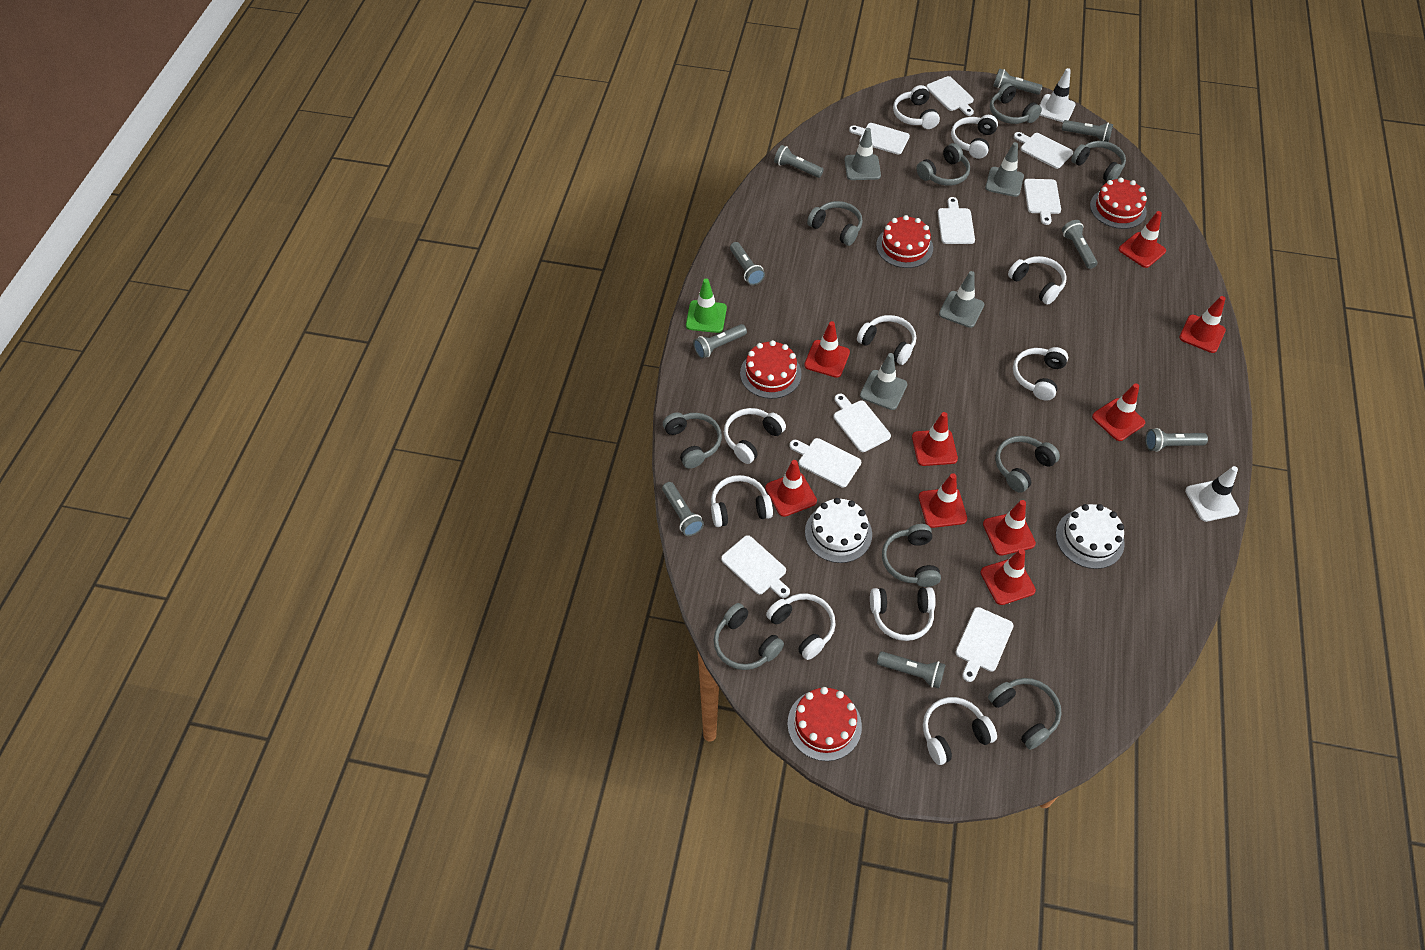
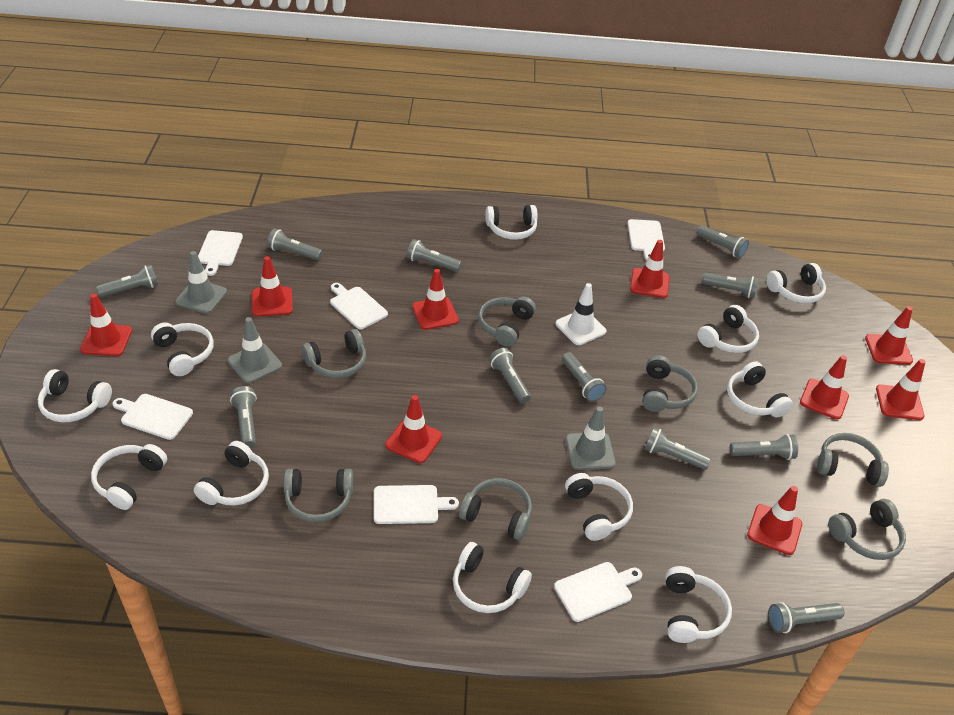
green traffic cone: [686,279,727,333] = 1 -> none = 0
grey flashlight: [662,482,704,536] [693,324,747,359] [730,242,765,285] [774,145,824,178] [877,652,945,689] [993,69,1042,95] [1062,120,1113,142] [1062,220,1097,269] [1145,428,1208,452] = 9 -> [97,265,159,297] [230,386,257,448] [267,229,323,260] [407,239,462,272] [489,348,531,404] [562,352,607,402] [644,427,711,470] [697,226,749,258] [702,273,759,298] [730,434,798,460] [768,602,844,633] = 11
grey headphones: [663,412,722,469] [714,603,784,670] [807,201,863,246] [882,524,941,587] [916,143,970,186] [988,678,1062,750] [990,83,1042,124] [995,436,1060,493] [1071,141,1126,181] = 9 -> [284,469,353,522] [302,329,366,378] [459,478,532,540] [478,296,536,347] [643,355,698,412] [817,433,889,487] [828,499,906,560] = 7
grey traffic cone: [844,128,881,180] [860,353,907,410] [939,271,984,328] [985,142,1024,197] = 4 -> [175,251,227,314] [228,317,282,383] [566,406,616,470] = 3
red cake: [740,340,802,399] [787,687,862,761] [876,215,933,268] [1090,178,1147,229] = 4 -> none = 0
white cake: [805,498,872,563] [1056,504,1125,569] = 2 -> none = 0
white cutting board: [721,535,790,598] [789,438,861,488] [833,394,891,452] [849,123,910,155] [926,76,974,116] [938,197,975,244] [955,607,1014,682] [1014,132,1073,169] [1024,179,1061,225] = 9 -> [112,394,193,440] [198,230,243,276] [330,283,388,329] [374,485,459,524] [554,562,642,622] [627,219,665,260] = 6
white headphones: [711,475,773,527] [724,408,786,464] [766,593,836,660] [857,315,916,365] [870,587,936,641] [893,85,940,129] [923,697,997,765] [951,115,998,159] [1008,256,1067,305] [1013,347,1068,401] = 10 -> [38,369,112,422] [91,444,167,510] [151,323,214,376] [194,441,269,506] [453,542,532,613] [485,205,538,240] [565,473,633,541] [666,566,732,643] [697,305,759,353] [727,361,793,417] [766,263,826,304] = 11
white traffic cone: [1040,68,1076,122] [1185,466,1239,522] = 2 -> [556,283,606,345] = 1

